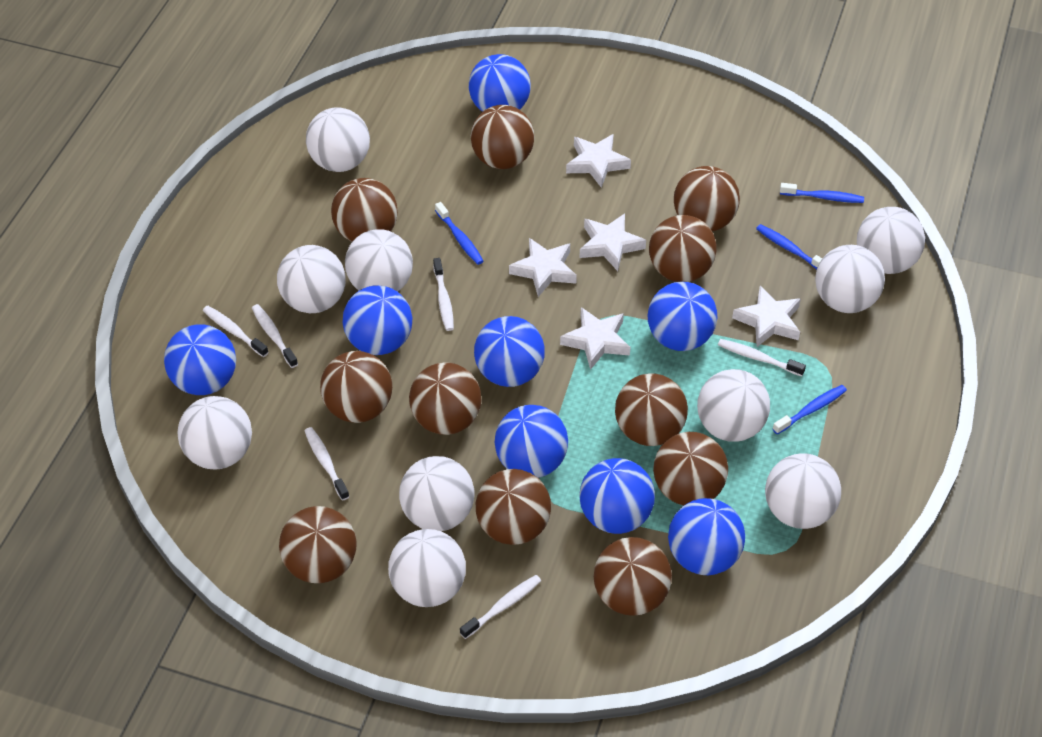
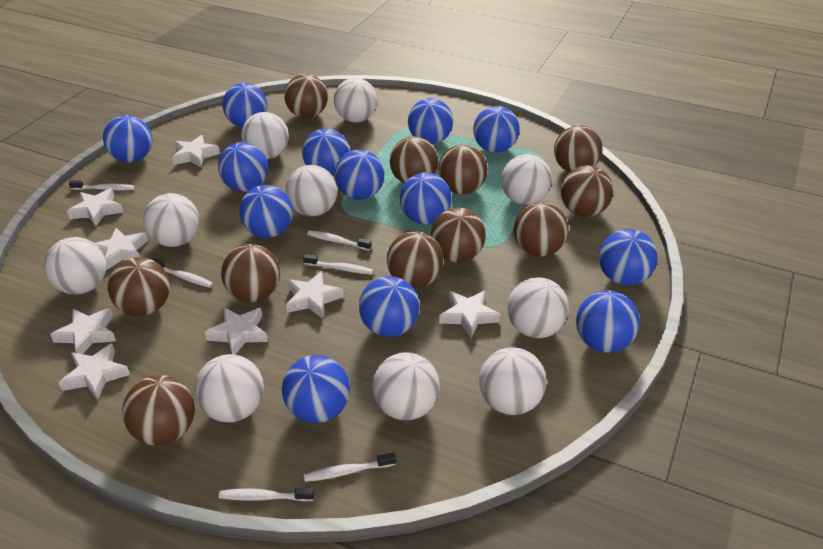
blue ball: [164,324,236,395] [343,285,412,355] [469,54,531,112] [474,316,544,387] [494,405,568,478] [579,458,655,534] [648,281,718,351] [668,498,745,575] = 8 -> [103,115,153,162] [218,142,268,192] [222,83,267,128] [239,185,293,238] [282,355,350,423] [302,128,350,176] [335,149,384,200] [359,276,420,337] [400,172,451,224] [408,98,453,144] [473,106,520,153] [576,291,640,353] [599,229,658,285] = 13
blue toothbrush: [435,202,483,265] [756,224,822,270] [773,385,847,434] [780,183,864,203] = 4 -> none = 0
white star: [509,238,577,297] [560,307,630,370] [566,134,631,188] [579,213,646,271] [732,286,801,347] = 5 -> [50,308,116,354] [59,343,130,400] [67,188,123,227] [95,228,148,270] [172,135,220,168] [205,307,268,355] [286,271,344,318] [439,290,500,338] = 8

